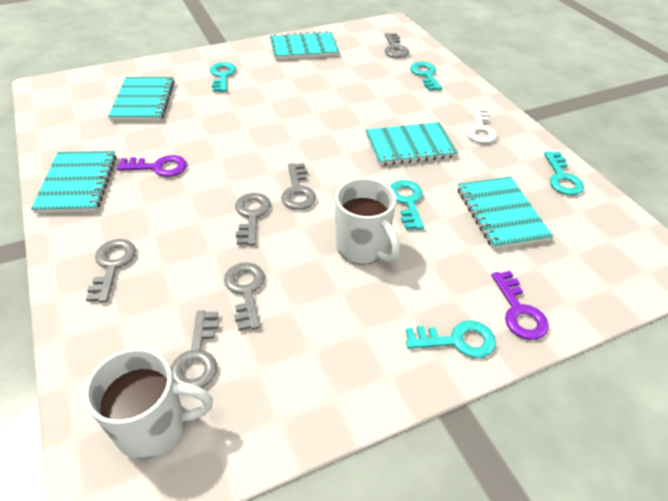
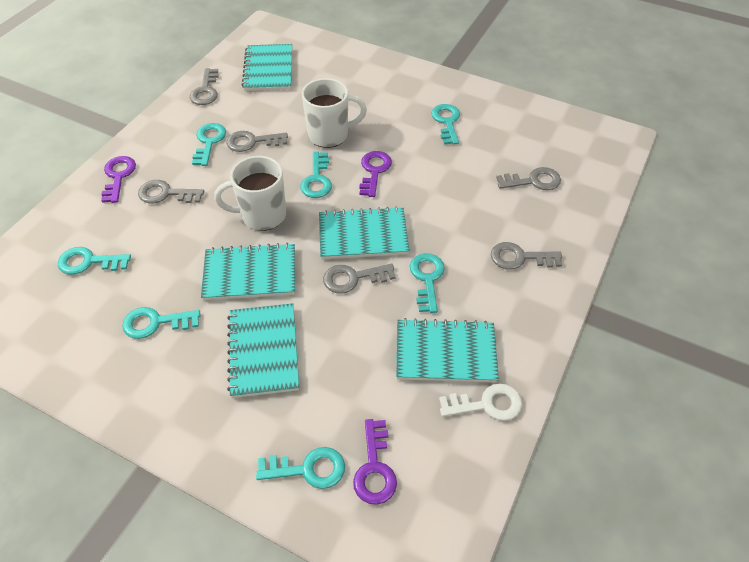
purple key: [117,155,187,177] [491,271,549,340] = 2 -> [101,156,136,203] [353,419,397,505] [359,151,392,197] = 3
turquoise key: [210,62,236,92] [390,180,424,230] [406,320,496,358] [410,62,442,91] [544,151,584,195] = 5 -> [58,247,131,275] [122,307,200,339] [192,123,226,166] [256,447,345,489] [300,152,332,198] [410,253,445,313] [431,104,460,144] = 7

